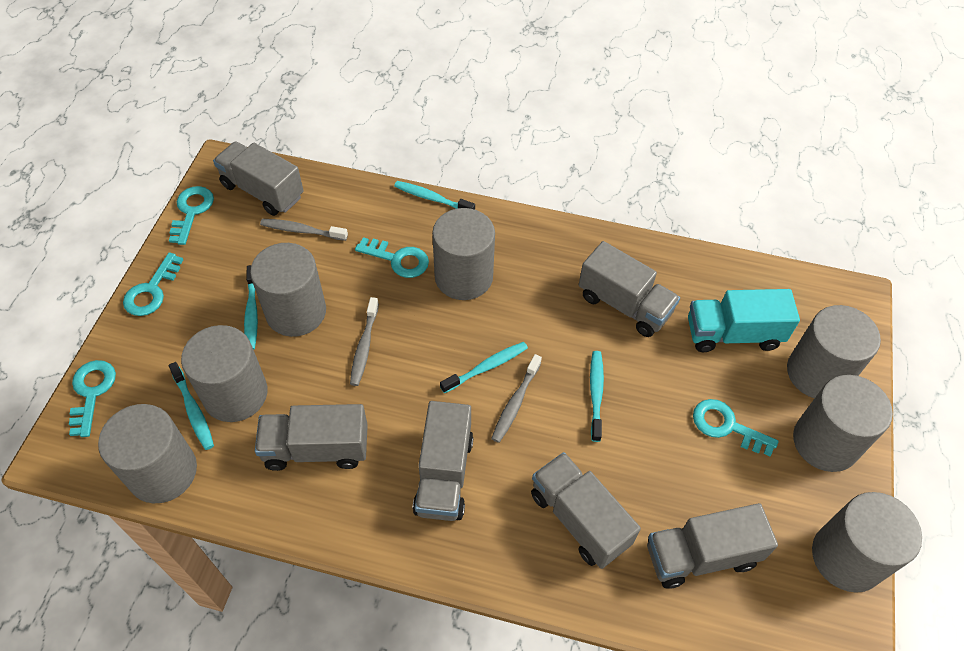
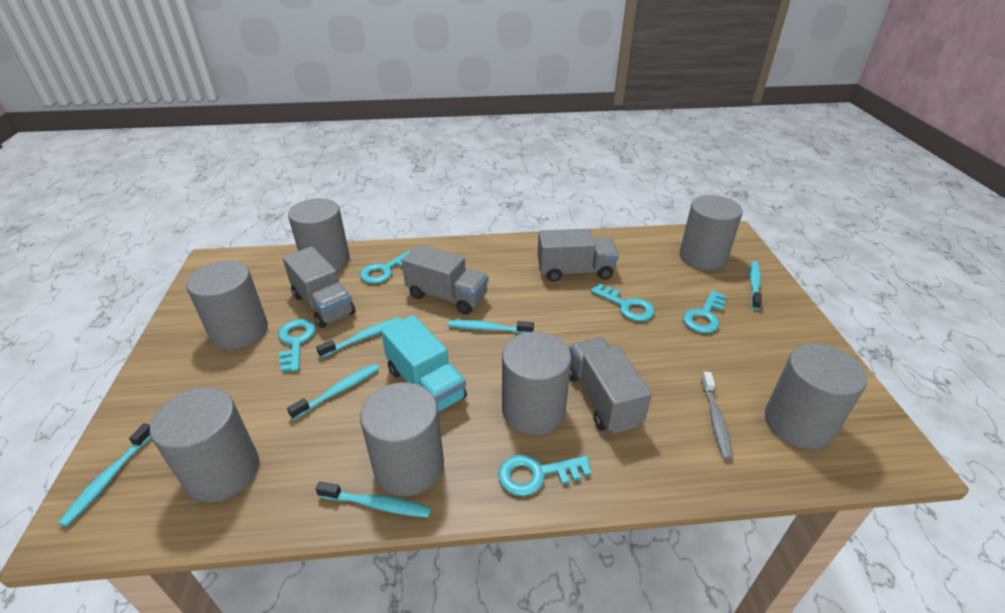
grey toothbrush: [260,219,348,241] [350,297,379,386] [491,354,542,443] = 3 -> [701,372,733,460] = 1
grey truck: [213,141,304,216] [255,404,368,471] [413,401,474,521] [531,452,641,569] [579,241,680,337] [647,503,778,588] = 6 -> [283,246,356,328] [402,244,489,315] [537,229,619,282] [569,337,652,434] = 4
turquoise toothbrush: [169,362,214,450] [244,265,258,350] [394,181,475,210] [440,342,528,393] [590,351,604,442] = 5 -> [58,423,151,527] [287,364,379,420] [316,317,401,358] [316,482,431,517] [448,320,534,334] [750,261,762,310] = 6

